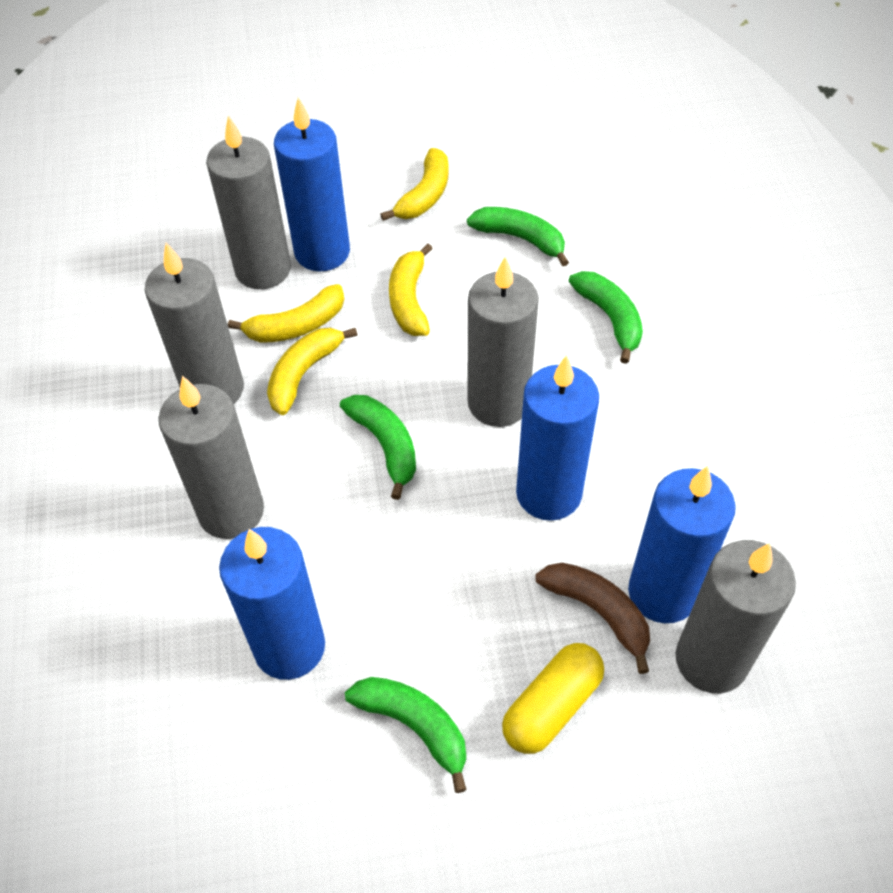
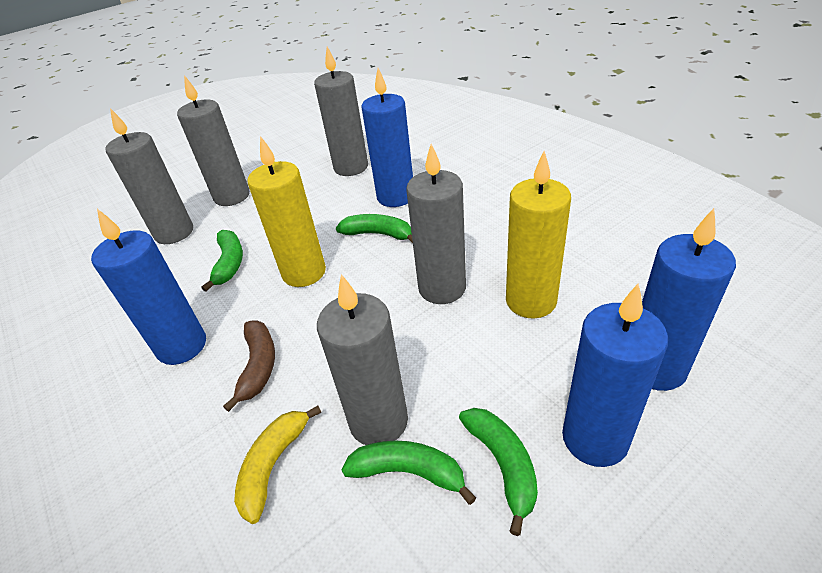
yellow banana: [228,284,344,343] [267,328,357,415] [380,148,449,221] [389,243,433,336] = 4 -> [234,405,321,524] = 1
yellow candle: none = 0 -> [248,136,326,287] [506,151,571,319] = 2
yellow capsule: [502,643,604,754] = 1 -> none = 0

